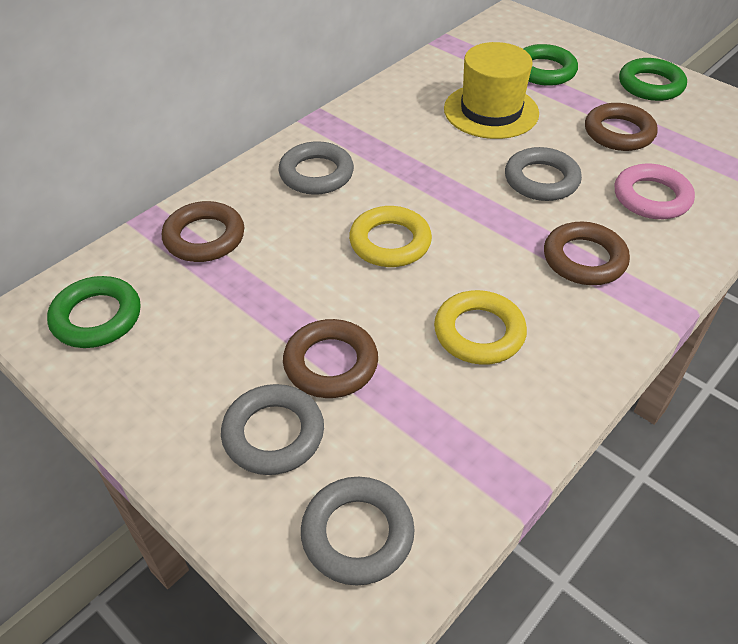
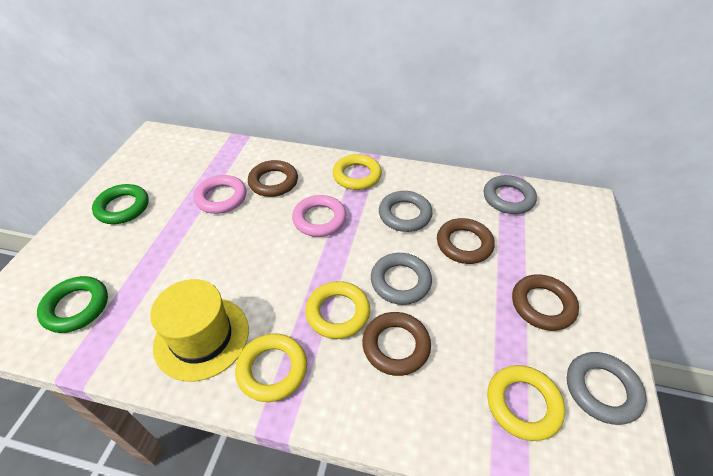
green ring: [47,276,141,348] [523,44,578,86] [619,58,687,101] = 3 -> [37,276,108,333] [92,184,149,224] = 2
pink ring: [615,164,695,219] = 1 -> [194,175,246,214] [292,195,346,237] = 2
yellow ring: [349,206,432,267] [434,290,527,365] = 2 -> [235,334,307,402] [305,281,370,339] [333,154,382,190] [487,365,565,441] = 4

